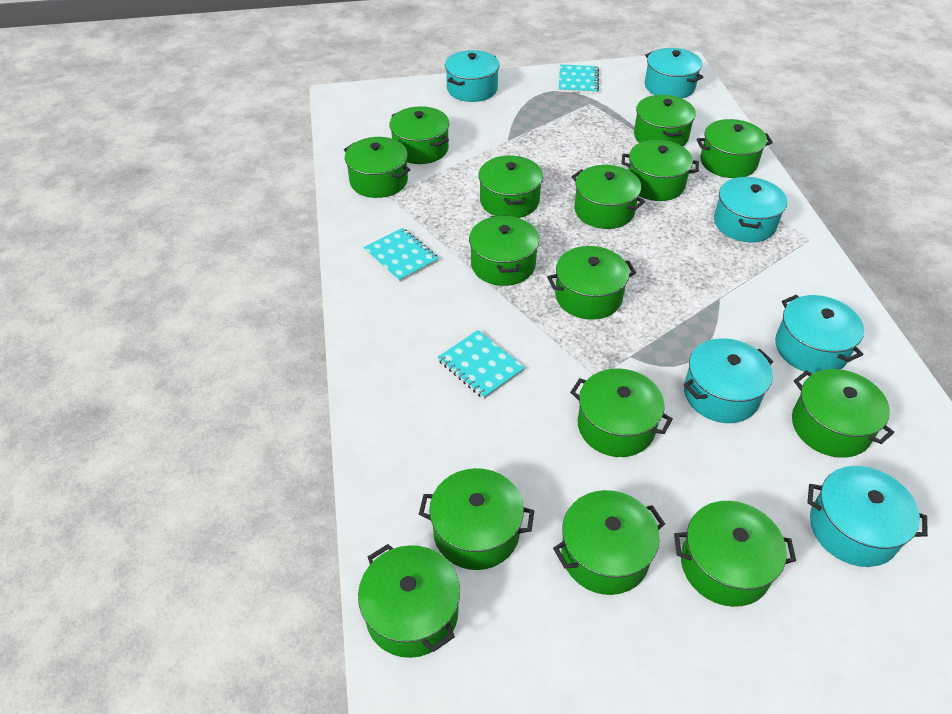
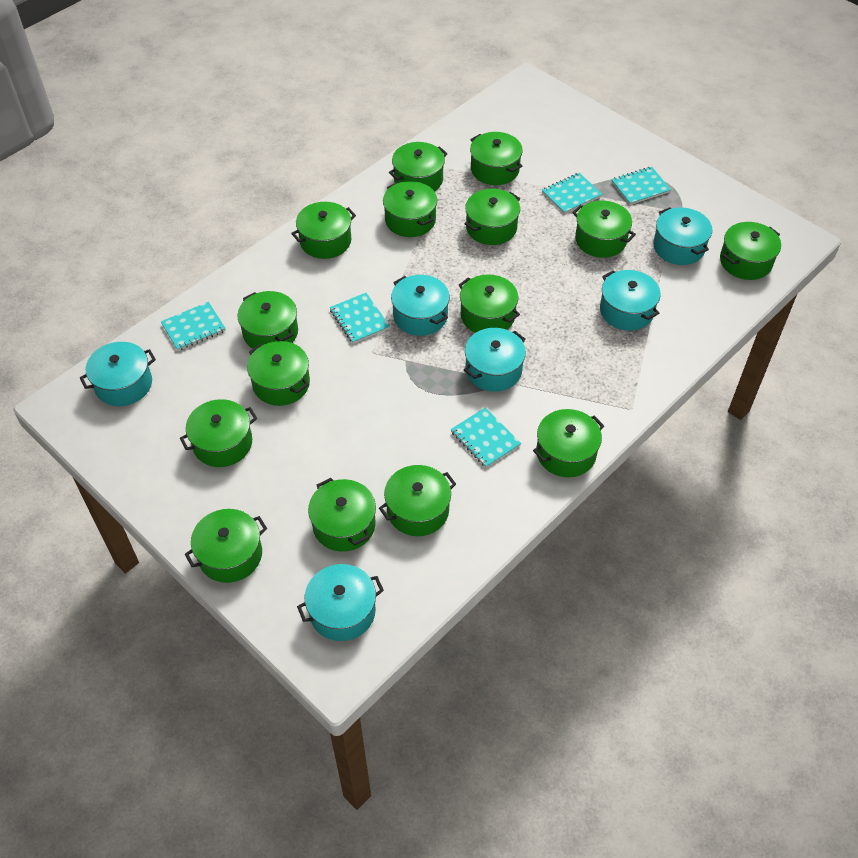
turquoise notebook: [364,228,439,282] [438,330,525,399] [559,64,599,94] = 3 -> [161,302,226,351] [329,293,390,344] [451,407,521,468] [542,173,602,214] [611,167,671,205] = 5

